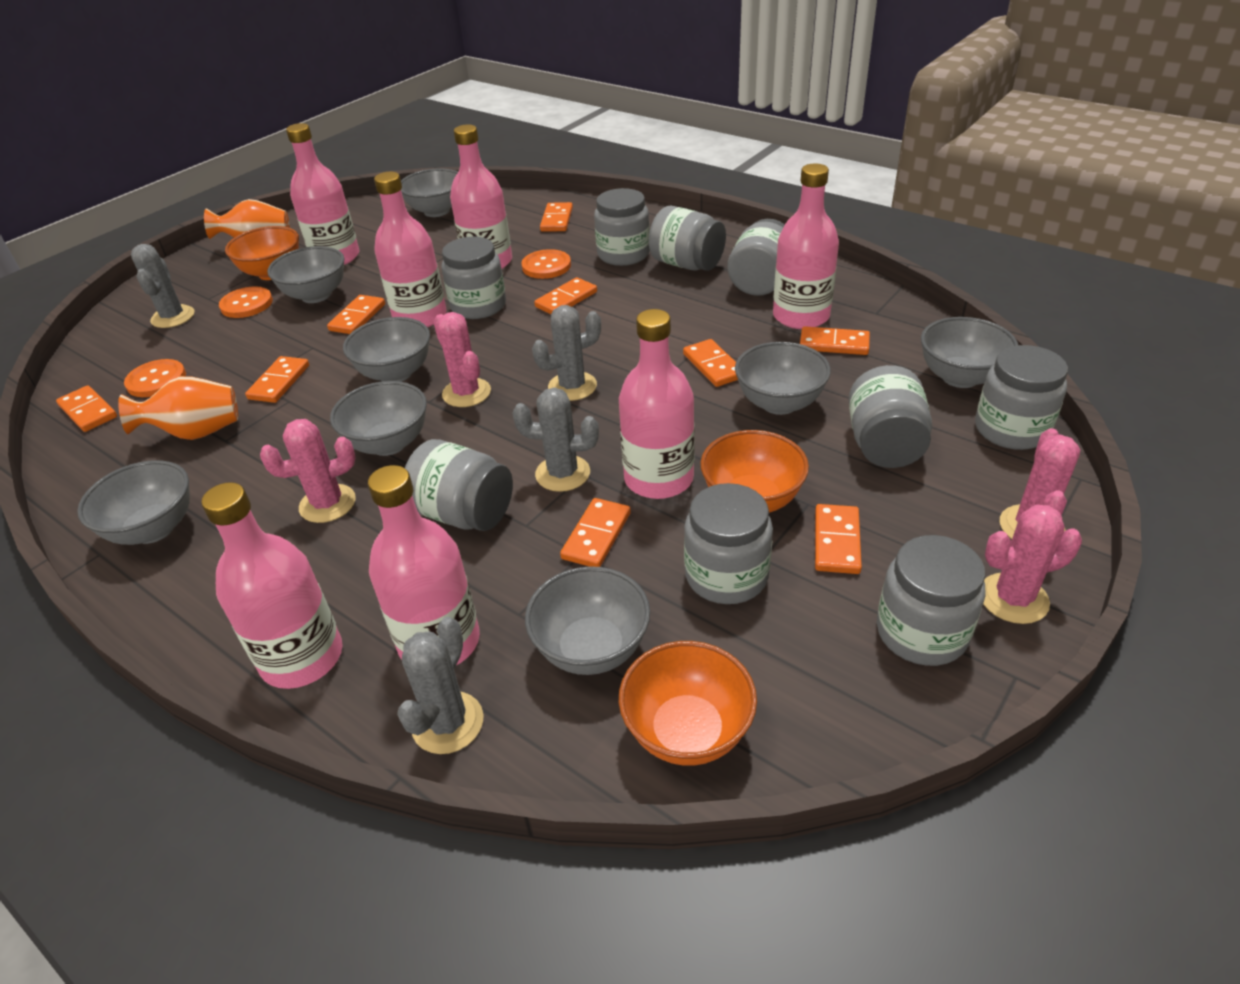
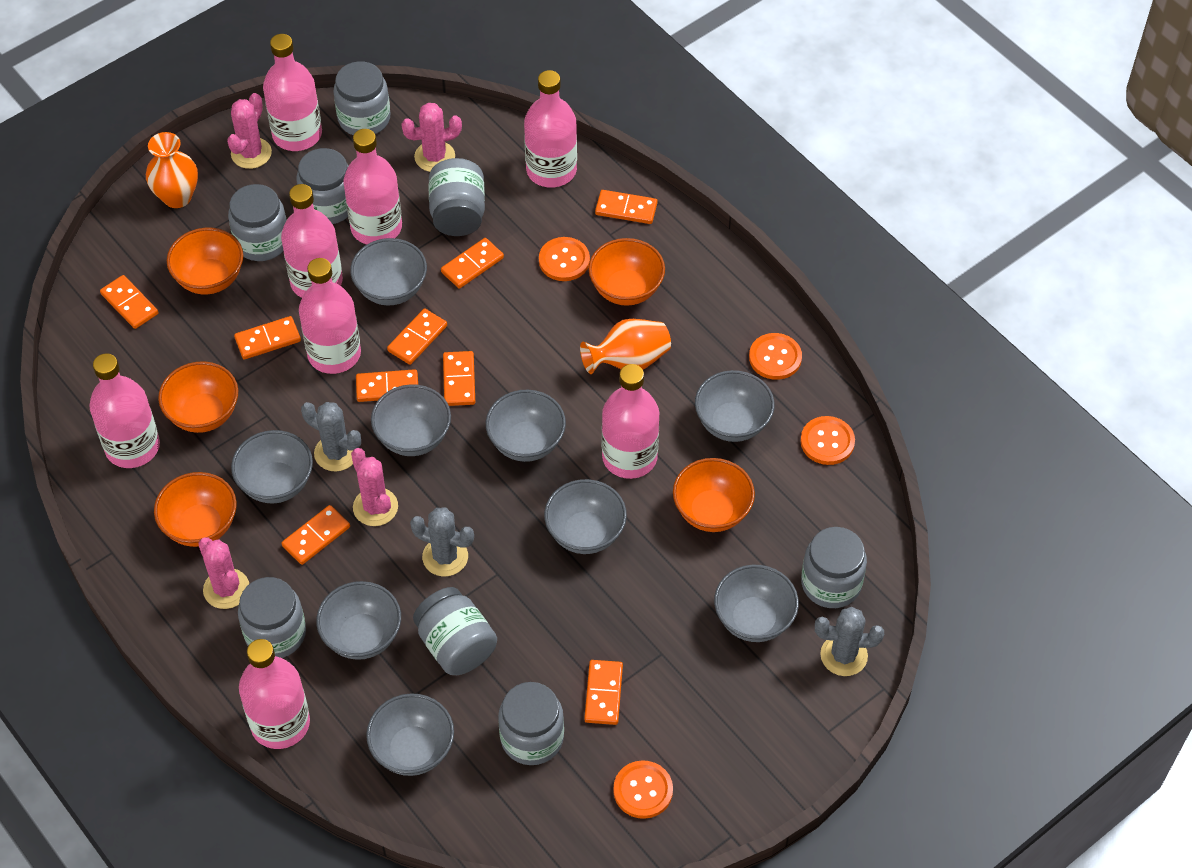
grey bowl: [77,460,190,545] [267,246,344,303] [330,381,427,456] [343,317,430,382] [401,168,458,217] [525,566,650,675] [735,342,831,415] [921,317,1018,388] = 8 -> [231,430,313,503] [316,581,401,660] [350,238,427,306] [366,693,454,776] [371,384,451,456] [486,390,566,462] [544,479,627,554] [695,370,775,442] [714,565,799,642] = 9
grey cactus: [131,244,194,328] [397,617,484,754] [512,388,599,492] [532,305,601,401] = 4 -> [301,402,361,472] [410,507,474,576] [815,607,884,676] = 3
grey jar: [405,439,513,531] [442,237,506,319] [594,188,650,266] [649,206,726,271] [684,483,773,604] [728,219,785,296] [848,365,932,468] [877,535,986,666] [975,345,1068,450] = 9 -> [228,184,287,261] [238,577,306,658] [297,148,348,224] [333,61,391,135] [413,587,497,675] [429,158,485,236] [498,682,564,765] [801,527,867,608] = 8
orange bowl: [225,226,299,280] [619,641,757,766] [701,430,809,513] = 3 -> [154,472,237,547] [158,361,238,433] [167,228,243,295] [588,238,665,306] [673,458,755,532] = 5
orange button: [124,359,186,397] [219,286,273,318] [521,249,571,279] = 3 -> [539,237,590,281] [613,760,673,819] [749,333,802,380] [800,416,855,465] = 4
pink bottle: [201,482,343,689] [286,123,360,265] [368,465,480,665] [374,172,447,327] [450,125,512,269] [619,309,695,499] [773,163,839,329] = 7 -> [89,353,160,468] [239,639,310,749] [263,34,322,151] [281,184,343,298] [299,258,361,374] [343,129,402,245] [524,70,577,188] [602,364,659,479] = 8

